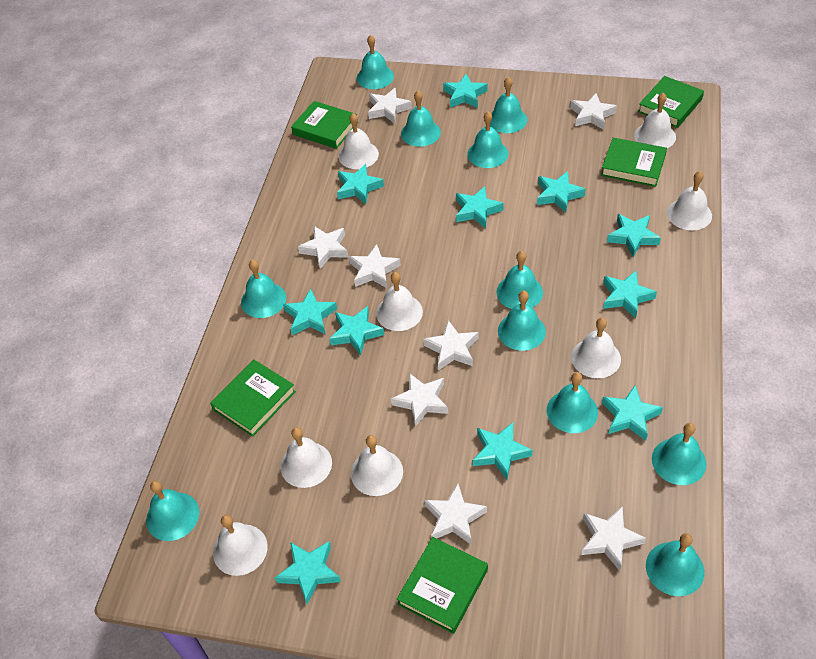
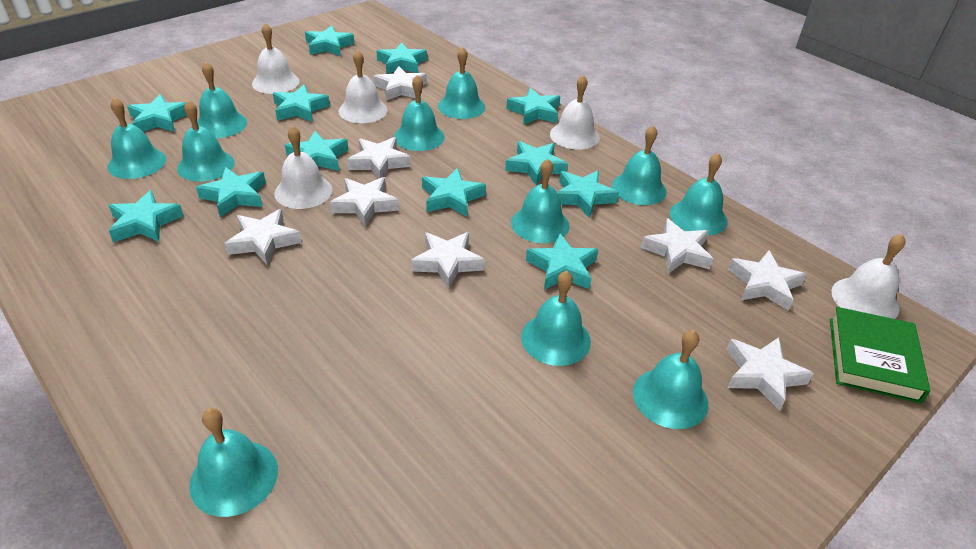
green book: [210,360,296,437] [291,101,358,149] [397,537,488,634] [601,138,667,187] [638,76,704,128] = 5 -> [830,307,930,403] = 1
turquoise star: [275,541,341,605] [283,289,337,335] [330,306,384,355] [337,164,384,204] [443,74,488,108] [456,186,504,228] [473,422,533,479] [537,171,586,213] [602,385,663,441] [603,271,657,319] [607,214,661,257] = 11 -> [108,190,184,242] [127,94,187,132] [196,167,266,217] [273,85,330,122] [285,131,348,171] [305,25,354,56] [377,42,427,74] [422,168,486,217] [505,141,568,185] [506,88,560,125] [526,233,598,289] [557,171,619,218] = 12
white bell: [213,515,268,576] [280,427,332,488] [339,113,379,169] [351,435,403,496] [376,272,423,331] [571,318,621,378] [634,93,676,148] [667,171,712,230] = 8 -> [252,23,299,94] [274,126,332,209] [339,50,387,123] [550,75,600,150] [831,234,906,319] = 5

